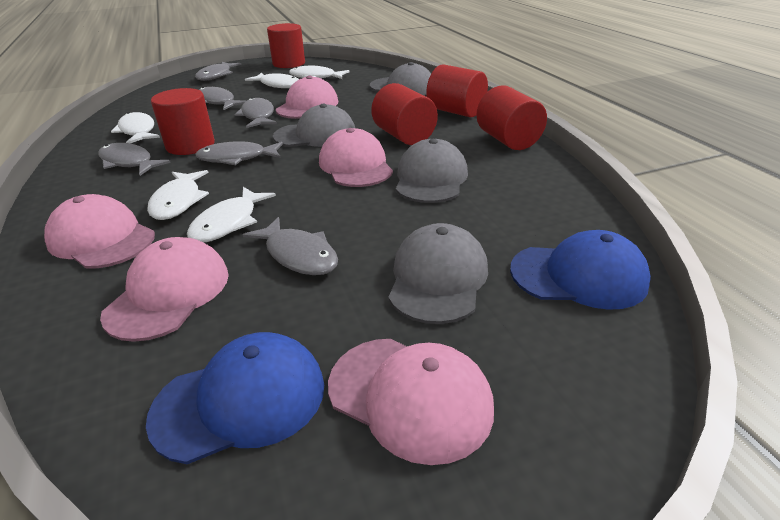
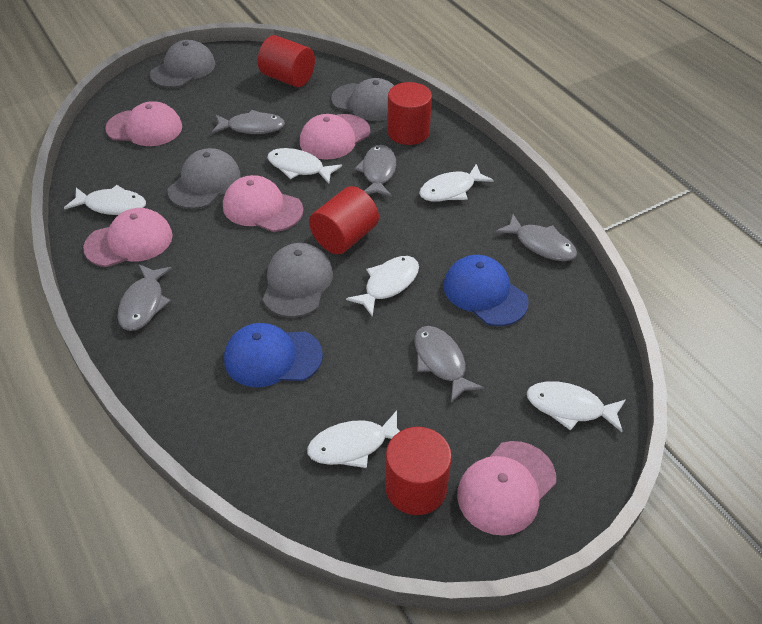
grey fish: [98,143,171,176] [195,62,241,81] [195,141,283,165] [199,87,246,110] [234,97,277,128] [243,217,338,275] = 6 -> [118,264,172,331] [212,110,285,134] [355,145,396,197] [414,326,484,402] [496,214,577,261] = 5
red cylinder: [151,88,215,155] [267,23,305,68] [371,83,438,145] [426,65,488,117] [476,85,547,150] = 5 -> [258,35,315,87] [309,186,379,254] [385,427,452,515] [387,82,432,145] = 4
white fish: [111,112,160,143] [147,170,209,220] [187,187,276,243] [245,72,299,88] [289,66,349,79] = 5 -> [64,185,146,215] [267,148,342,184] [307,411,400,468] [346,256,419,317] [419,164,494,202] [527,381,626,432] = 6

